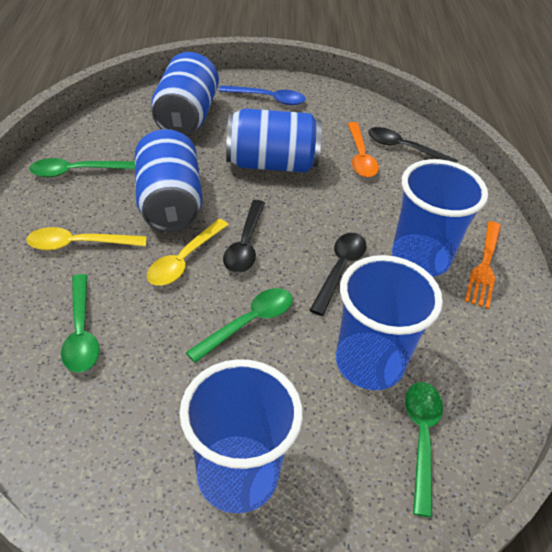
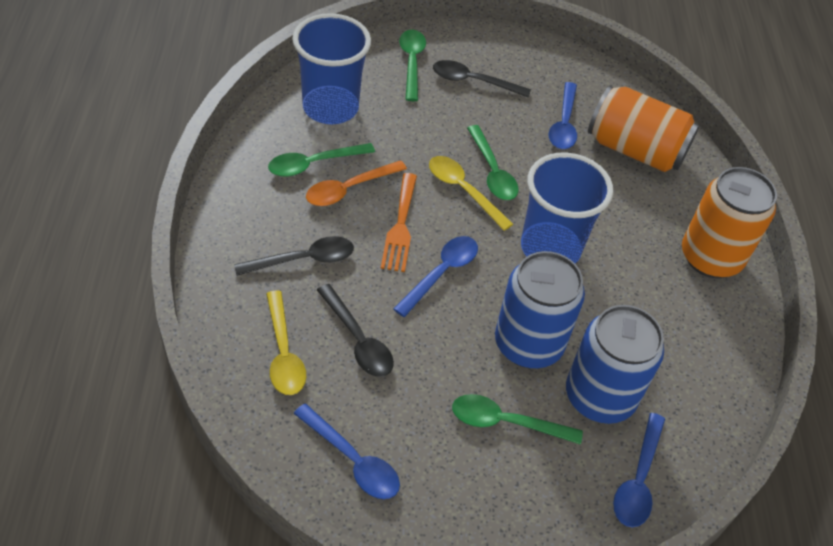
blue can: [135,129,202,232] [151,52,219,136] [226,108,322,173] = 3 -> [495,251,585,368] [566,305,664,424] = 2
blue cup: [179,359,303,513] [336,255,443,390] [392,159,488,277] = 3 -> [292,13,371,124] [521,152,613,263] = 2
blue spoon: [219,85,306,105] = 1 -> [293,403,400,499] [393,236,478,317] [549,82,577,149] [613,413,665,527] = 4
orange can: none = 0 -> [588,86,699,172] [682,167,777,278] = 2

